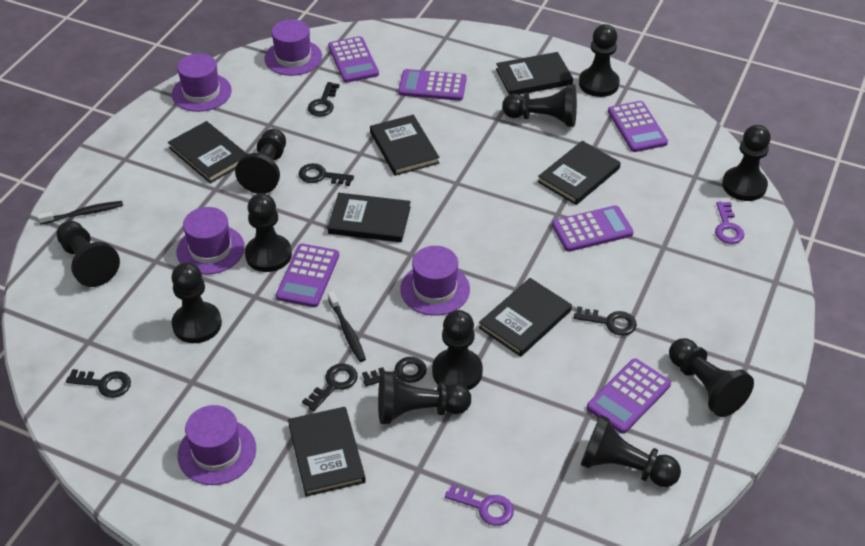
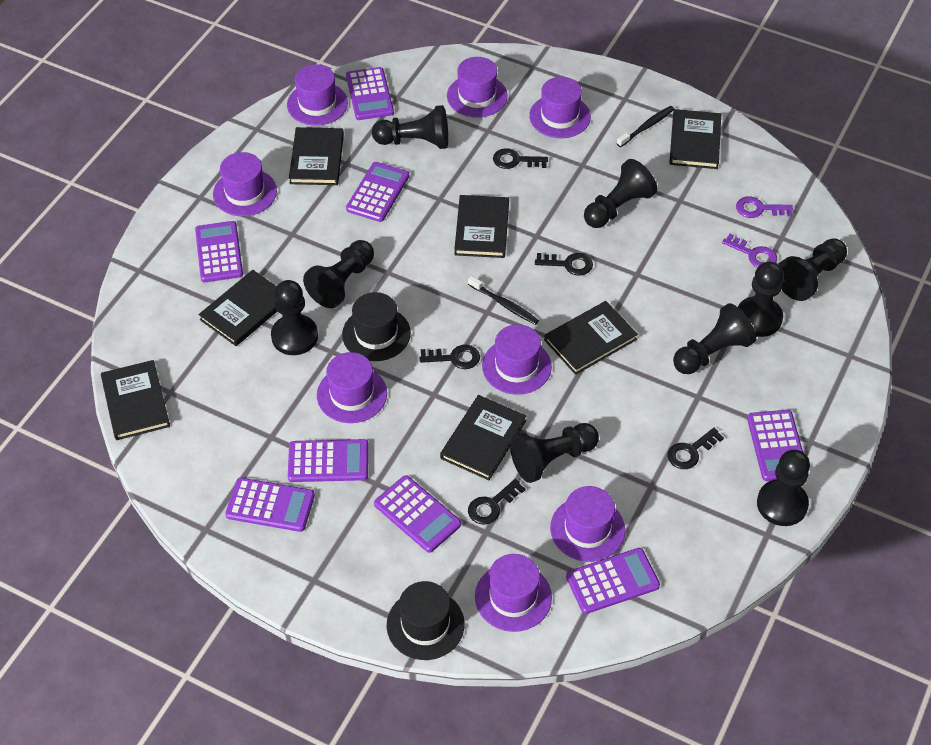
black hat: none = 0 -> [342,292,411,361] [387,581,465,660] = 2
black key: [66,369,131,398] [299,163,354,186] [302,363,358,411] [307,82,340,117] [362,357,427,386] [574,306,637,336] = 6 -> [419,345,480,369] [468,479,525,525] [493,148,548,169] [535,253,593,276] [667,428,724,469] = 5
black pawn: [56,221,120,287] [171,262,222,343] [235,129,286,194] [245,193,292,272] [378,371,471,424] [432,310,483,390] [502,84,577,127] [579,24,620,97] [581,415,681,487] [669,338,754,417] [722,125,771,201] = 11 -> [271,280,318,355] [303,240,374,308] [372,105,448,149] [510,423,599,483] [584,159,658,228] [673,303,756,374] [738,262,783,337] [757,450,810,526] [778,238,847,301] = 9
purple calculator: [276,244,339,307] [328,36,379,83] [398,69,467,101] [552,205,634,252] [587,358,671,434] [608,101,668,152] = 6 -> [195,221,243,282] [225,478,315,532] [288,439,369,482] [346,67,394,120] [346,162,409,222] [374,475,461,553] [566,548,660,614] [747,410,809,481] = 8
purple hat: [172,53,232,112] [177,207,245,274] [178,405,256,485] [264,19,322,76] [400,246,470,316] = 5 -> [213,152,277,216] [287,64,348,126] [317,352,387,423] [447,57,508,118] [475,554,552,632] [482,324,552,395] [529,77,591,138] [550,486,625,562] = 8

